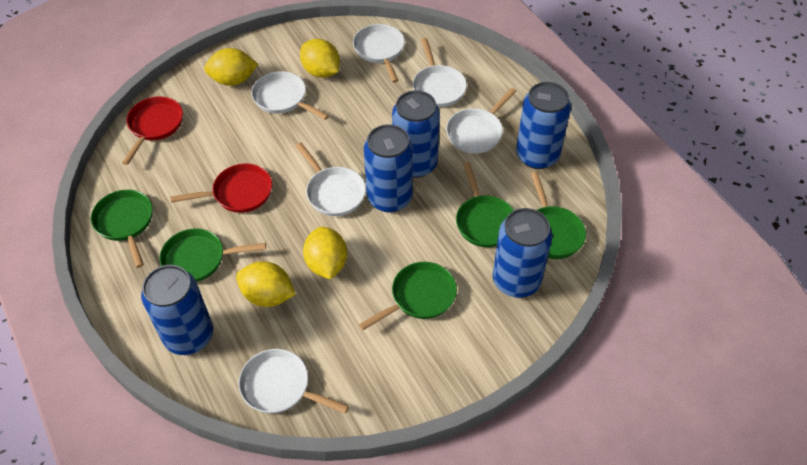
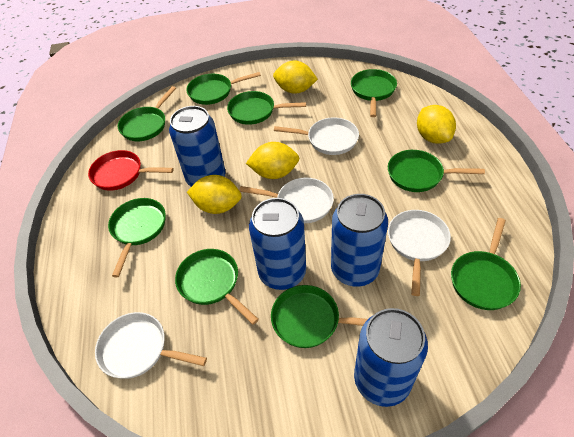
blue can: [141,265,213,355] [364,124,413,213] [392,90,440,178] [493,208,553,298] [516,82,571,169] = 5 -> [169,106,225,187] [249,198,306,290] [331,194,388,287] [354,308,428,407] = 4
green pan: [91,190,153,268] [160,229,266,282] [359,262,457,330] [456,162,514,247] [531,172,586,259] = 5 -> [108,198,166,277] [118,86,176,141] [175,249,259,325] [186,72,261,105] [227,91,306,125] [271,285,368,348] [351,69,397,117] [388,150,485,192] [451,218,521,310] = 9
red pan: [122,96,183,165] [170,164,272,213] = 2 -> [88,150,174,191] = 1
white pan: [238,349,349,414] [251,71,329,120] [296,142,366,216] [353,24,405,83] [413,38,467,107] [446,88,516,154] = 6 -> [95,312,207,379] [239,178,334,223] [274,117,359,155] [388,210,451,296] = 4

